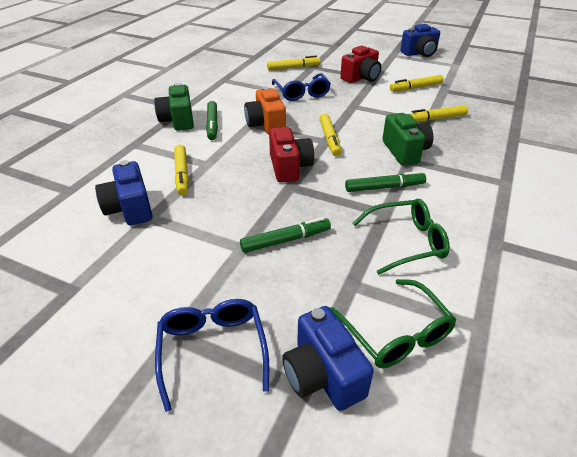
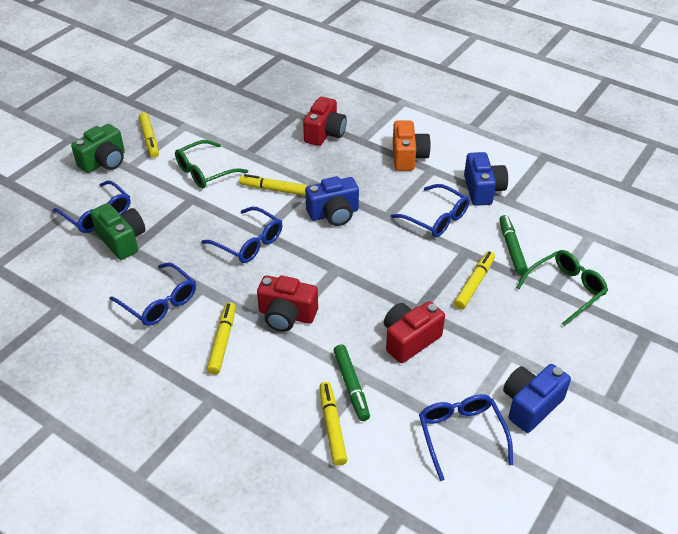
blue glasses: [155,299,269,412] [272,73,331,101] = 2 -> [53,180,130,233] [110,262,196,326] [202,207,282,263] [390,184,470,237] [419,394,513,481] = 5
green marker: [206,101,218,140] [240,217,331,253] [345,171,426,192] = 3 -> [334,344,370,421] [499,215,528,275] = 2
red camera: [269,127,314,182] [340,46,381,83] = 2 -> [257,275,318,332] [303,97,347,146] [384,301,445,363] = 3

